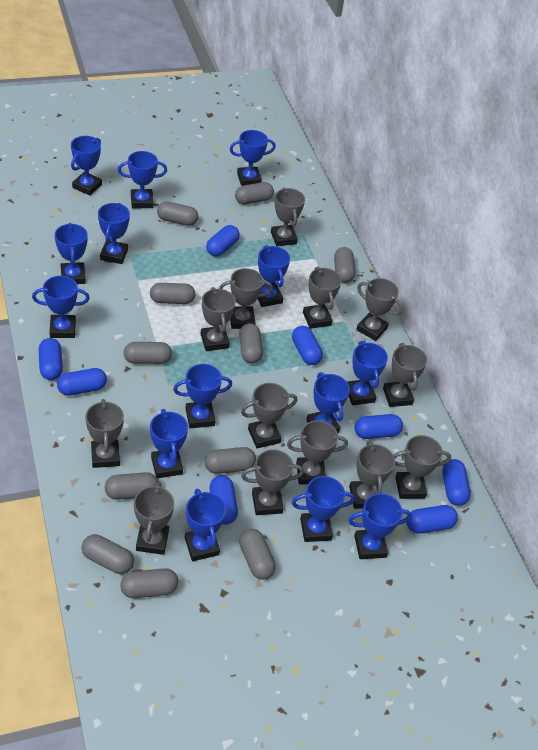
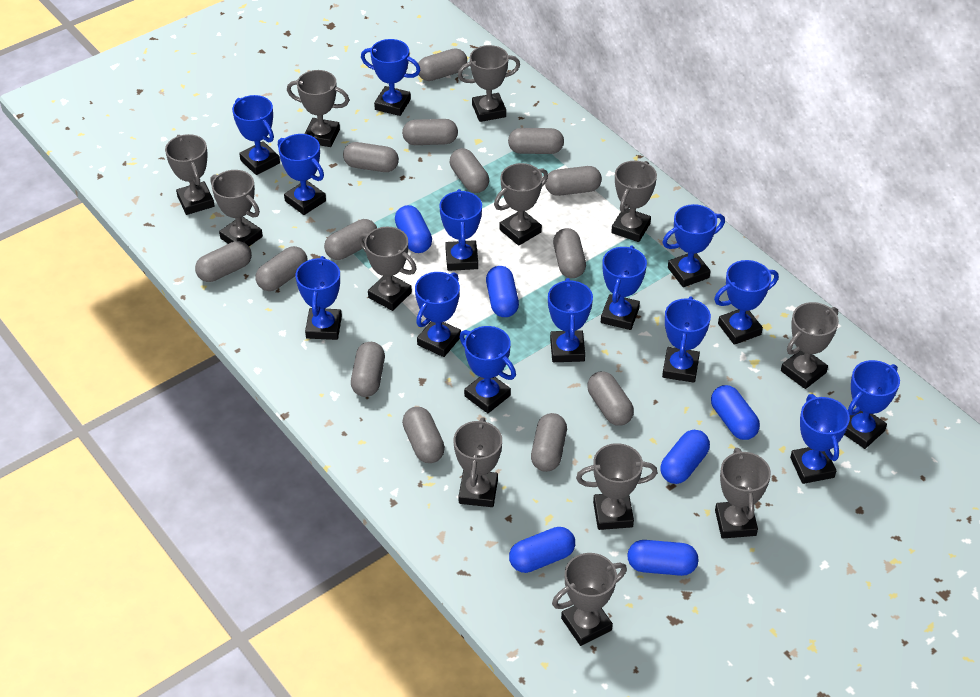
blue capsule: [39,338,63,380] [57,368,107,396] [206,225,240,256] [210,475,238,524] [292,326,323,365] [355,414,403,439] [407,505,458,534] [442,459,470,506] = 8 -> [395,205,432,253] [486,266,519,317] [509,527,575,573] [627,540,699,576] [660,430,710,484] [711,385,760,440] = 6
grey capsule: [81,534,134,574] [105,472,158,500] [120,568,178,598] [123,342,172,364] [150,283,195,304] [157,201,198,226] [205,447,256,474] [235,182,274,205] [239,323,263,363] [239,529,276,580] [334,247,355,283] = 11 -> [195,241,252,282] [255,246,307,291] [324,219,377,260] [343,142,399,172] [351,342,385,397] [402,119,458,145] [402,407,445,463] [418,48,467,81] [450,148,489,193] [508,128,564,154] [531,413,567,472] [545,166,602,196] [553,228,586,278] [587,372,634,426] = 14
grey trophy: [85,399,124,468] [134,482,174,555] [201,287,236,351] [219,268,273,329] [241,383,297,448] [241,449,304,515] [271,188,305,246] [287,420,348,484] [303,267,341,329] [349,441,395,509] [356,278,404,341] [383,343,427,407] [394,435,451,499] = 13 -> [165,134,215,215] [210,170,263,246] [287,70,349,147] [359,227,417,311] [453,417,502,507] [458,45,520,122] [494,163,548,246] [552,553,627,646] [576,443,658,530] [611,161,657,242] [715,448,771,539] [781,302,839,389] = 12

